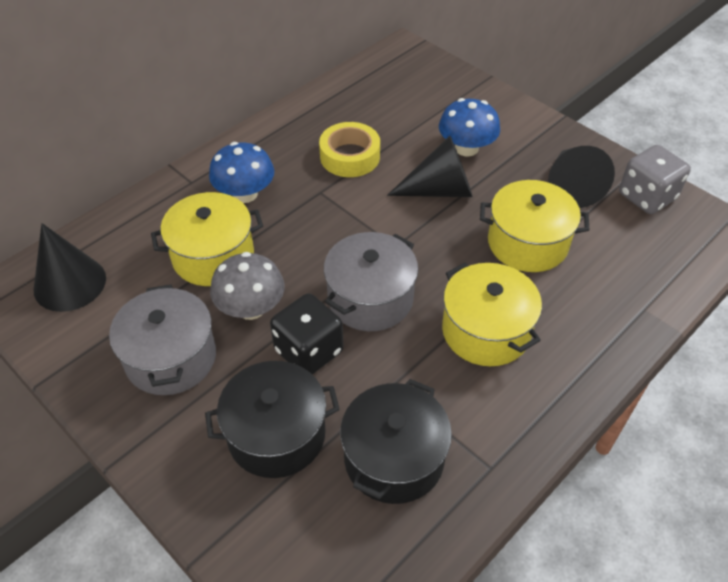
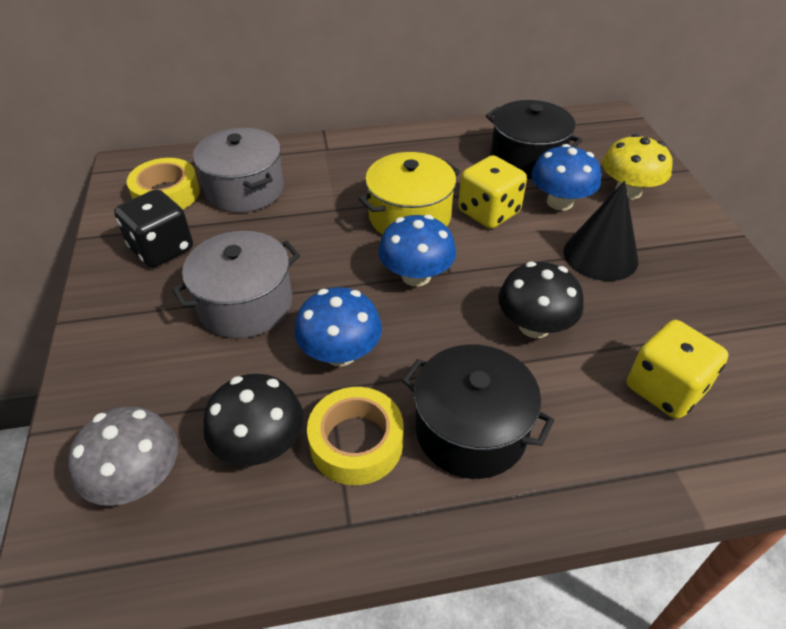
black cone: [34,223,106,312] [387,136,473,197] [548,146,615,208] = 3 -> [564,181,638,281] = 1
black mushroom: none = 0 -> [203,374,303,466] [498,262,584,338] = 2
blue mushroom: [209,142,274,203] [439,98,500,157] = 2 -> [295,287,382,366] [378,215,456,287] [531,144,601,211] = 3
grey dice: [619,145,691,214] = 1 -> none = 0
yellow dice: none = 0 -> [458,155,527,229] [627,320,729,419] = 2
yellow mushroom: none = 0 -> [602,134,672,200] = 1
yellow pot: [151,192,263,286] [442,263,542,366] [480,180,590,272] = 3 -> [359,152,460,235] = 1
yellow tape: [319,122,380,177] = 1 -> [127,158,200,210] [307,387,404,485] = 2

